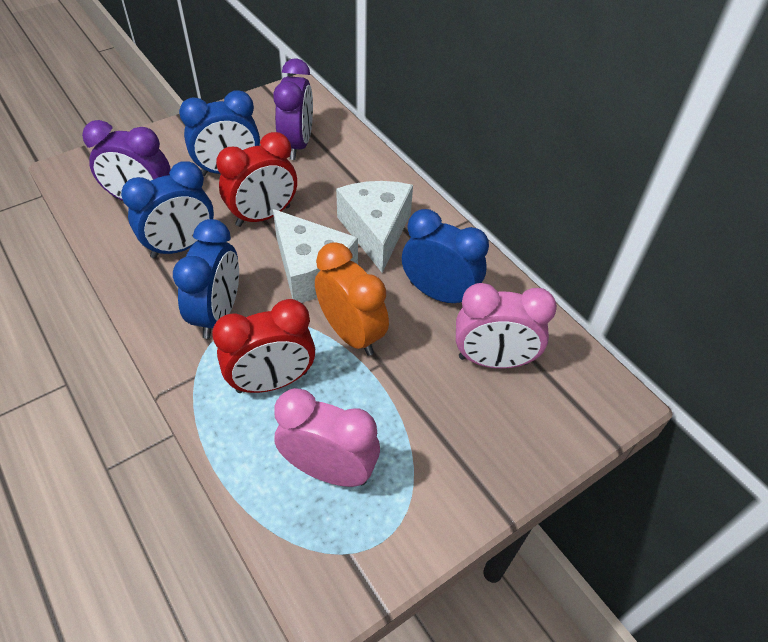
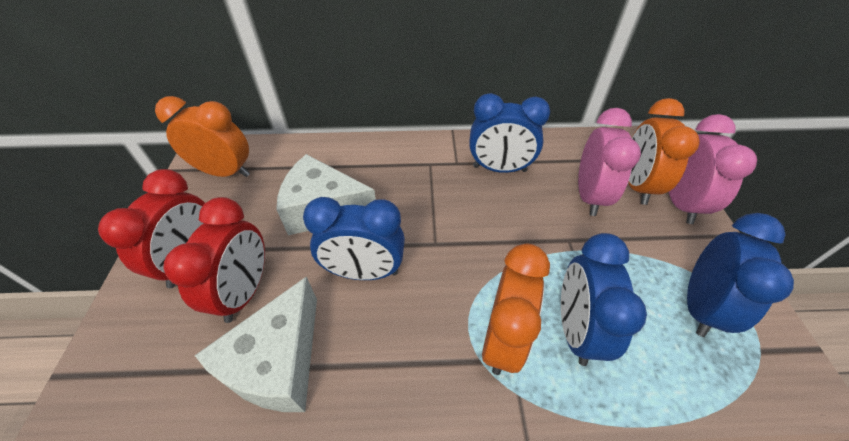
orange clock: [315,242,389,356] = 1 -> [155,96,250,177] [482,244,550,375] [628,98,700,205] = 3
purple clock: [82,120,171,201] [273,58,313,160] = 2 -> none = 0

